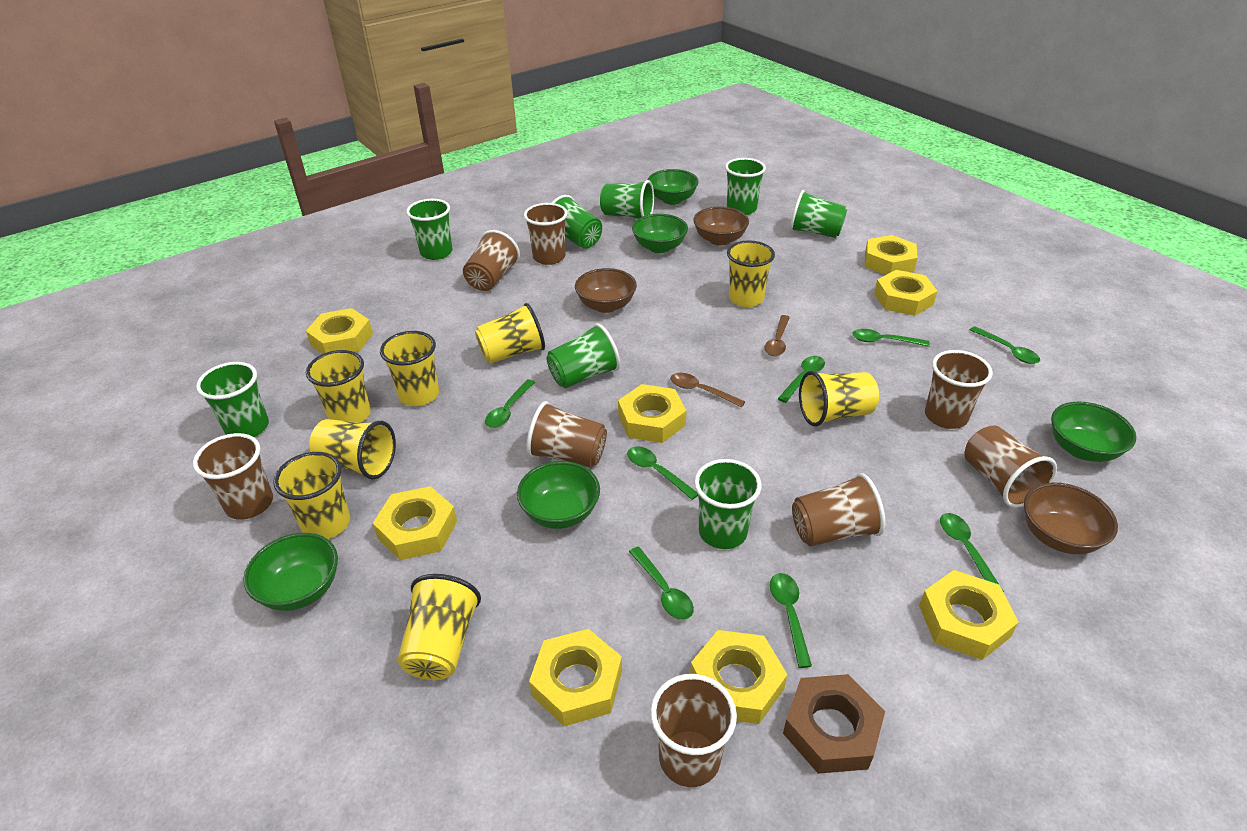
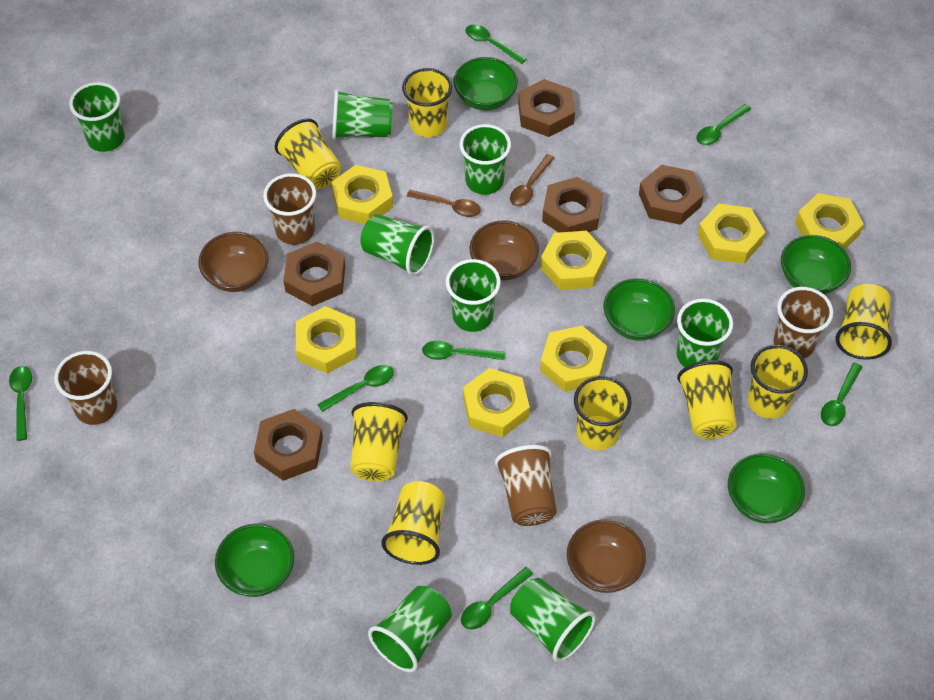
brown cup: [193,433,273,520] [463,230,520,291] [524,203,568,265] [526,401,607,468] [650,674,737,787] [792,473,885,546] [925,350,993,429] [964,425,1057,508] = 8 -> [54,351,117,425] [263,174,316,245] [495,445,557,526] [774,287,833,358] = 4
brown nut: [783,674,885,774] = 1 -> [254,409,323,481] [283,241,345,306] [518,79,575,137] [542,177,603,233] [639,165,704,225] = 5
green spoon: [485,379,535,428] [627,446,698,500] [629,547,694,620] [770,573,812,668] [778,356,825,403] [852,329,930,347] [940,513,1004,592] [970,326,1040,364] = 8 -> [9,366,32,441] [317,365,394,412] [422,341,505,360] [461,567,533,630] [466,25,527,64] [696,104,751,145] [821,363,862,426] = 7
yellow nut: [306,308,373,354] [373,486,457,560] [529,629,622,726] [618,384,686,443] [690,630,787,724] [865,235,918,275] [874,270,937,316] [919,570,1019,660] = 8 -> [296,306,357,374] [331,165,393,224] [463,368,530,437] [540,231,607,290] [540,326,607,392] [698,204,765,264] [795,193,864,249] = 7

